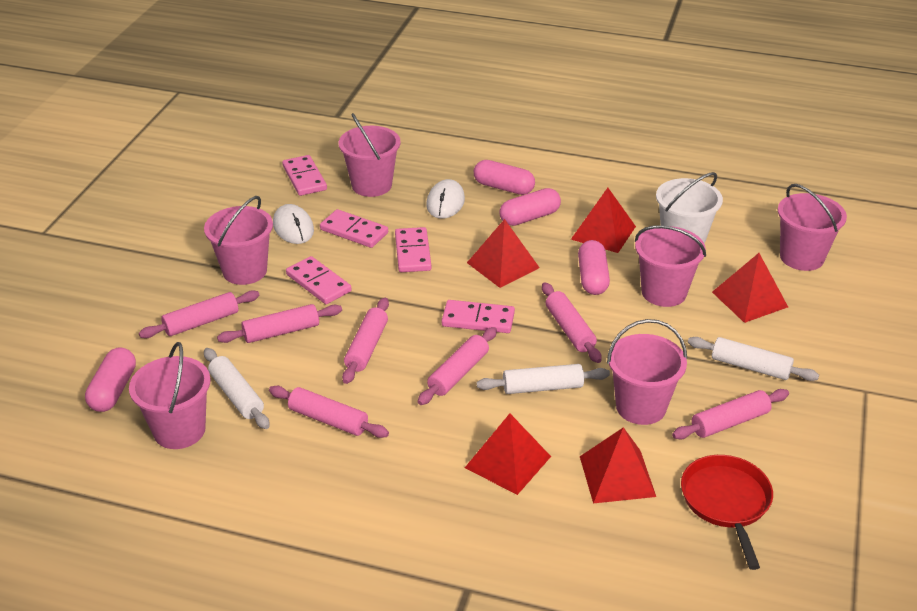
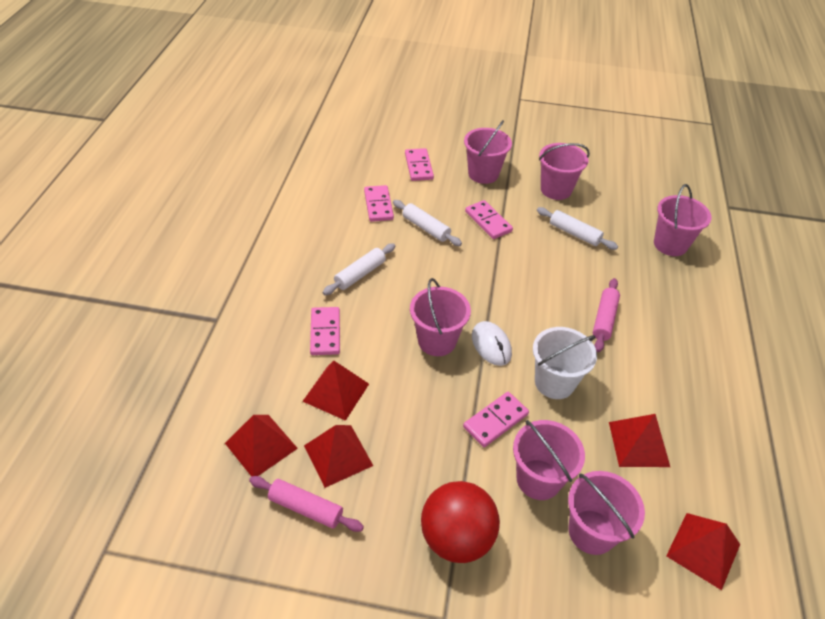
pink capsule: [85,348,136,412] [474,160,535,195] [499,188,561,226] [578,240,610,295] = 4 -> none = 0
pink rolling pin: [139,290,259,338] [217,304,342,343] [269,386,389,438] [342,298,389,384] [418,327,497,405] [542,282,602,363] [672,389,789,439] = 7 -> [249,476,364,532] [593,278,620,352] = 2
red ball: none = 0 -> [421,481,500,563] = 1
red pan: [681,455,773,570] = 1 -> none = 0
white mouse: [273,204,314,244] [426,179,465,219] = 2 -> [472,321,512,366] = 1

